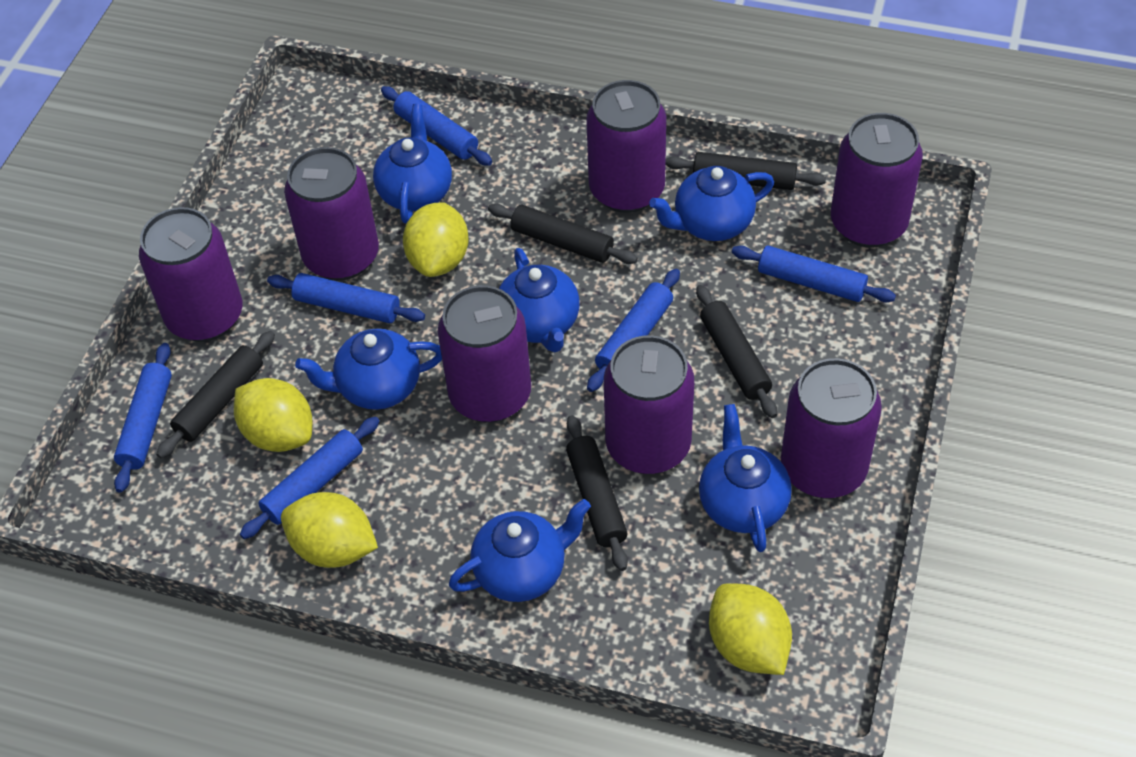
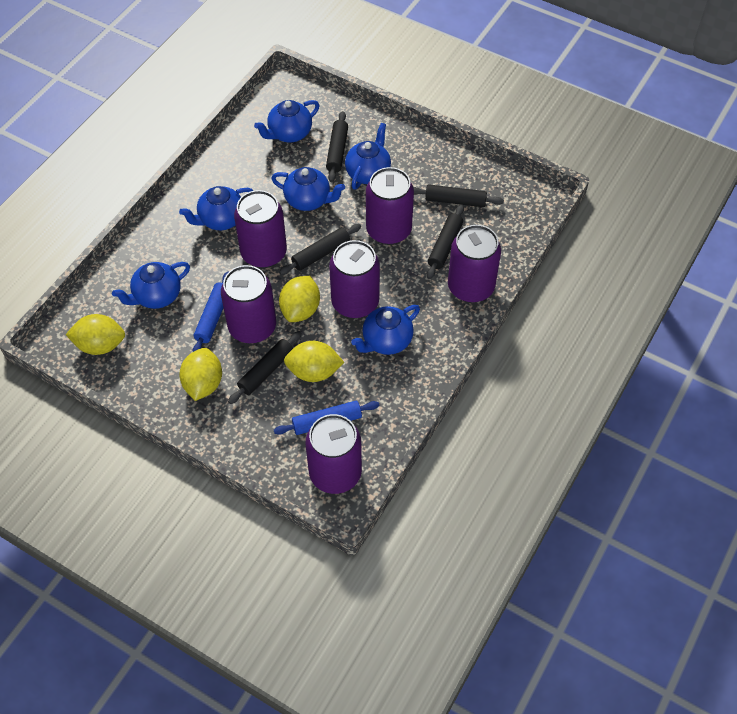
blue rolling pin: [114,343,172,493] [240,416,380,539] [267,273,425,323] [381,86,492,166] [587,269,680,392] [732,246,896,302] = 6 -> [193,271,229,352] [274,401,379,435] = 2
purple can: [139,207,242,342] [284,147,379,281] [438,285,531,423] [586,80,666,213] [604,335,694,474] [781,358,882,498] [831,113,923,248] = 7 -> [221,265,276,344] [234,190,287,268] [306,414,362,494] [329,240,380,319] [366,167,414,245] [448,225,501,303] = 6

